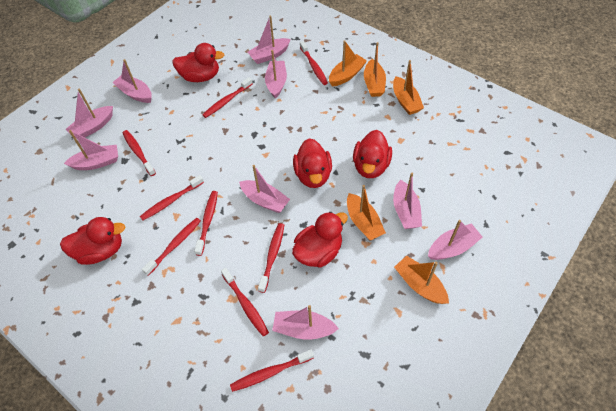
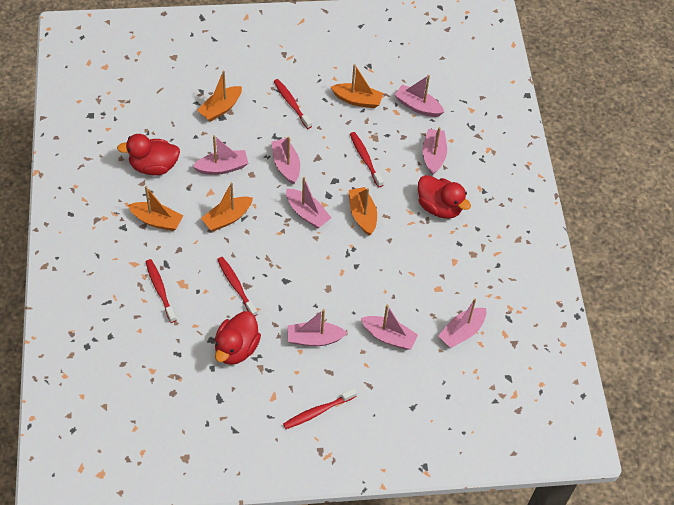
pink boat: [64,130,118,170] [66,88,113,137] [112,59,152,103] [239,165,290,213] [248,16,291,64] [265,50,287,99] [272,305,339,340] [393,172,422,229] [428,220,483,260] = 9 -> [192,135,248,175] [271,137,300,185] [286,177,331,229] [288,309,347,346] [361,304,418,350] [395,75,444,117] [423,127,447,175] [438,299,486,348] = 8
red duck: [60,217,125,265] [172,43,224,82] [292,212,348,268] [293,138,332,188] [353,130,392,178] = 5 -> [117,134,180,175] [215,311,261,365] [418,175,471,219] = 3
red toothbrush: [122,130,156,176] [140,175,204,220] [142,218,201,276] [194,191,218,256] [202,77,253,118] [221,268,269,336] [230,349,314,392] [258,223,284,293] [300,41,328,85] = 9 -> [146,259,176,323] [217,257,257,316] [273,79,312,129] [283,388,357,429] [350,132,384,187] = 5

